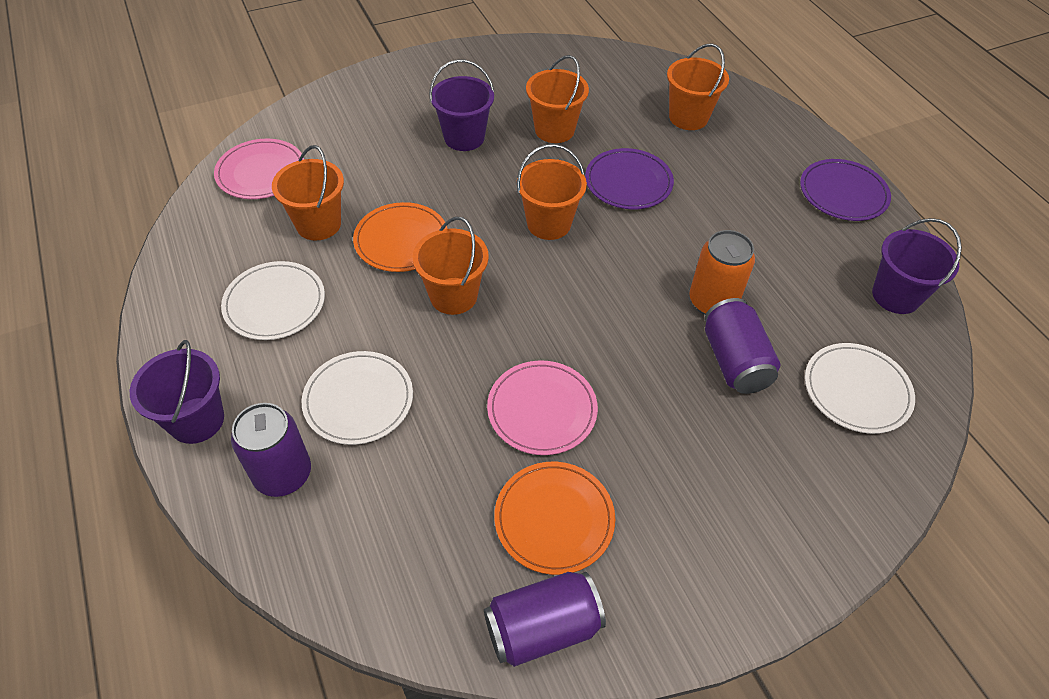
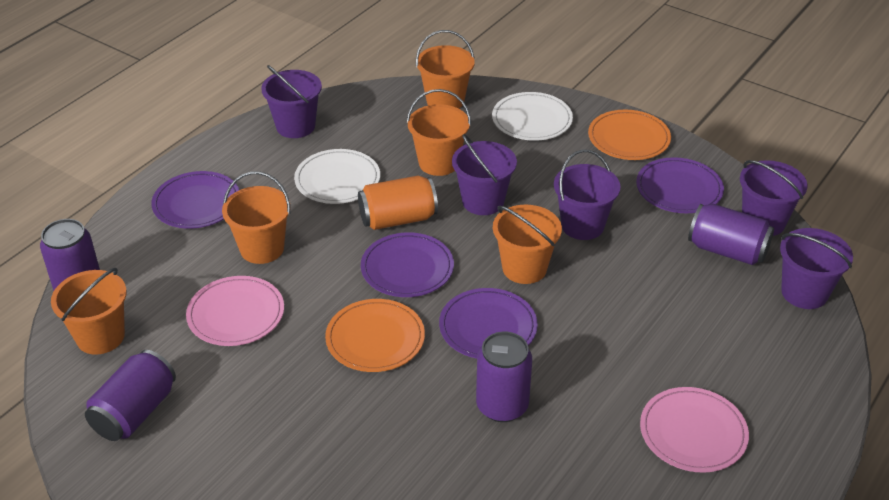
purple bucket: [130,340,224,444] [429,60,494,151] [872,218,962,314] = 3 -> [261,65,322,138] [452,134,517,215] [554,150,620,240] [740,160,808,236] [780,228,853,309] = 5
purple can: [231,403,311,497] [484,572,606,667] [705,298,780,394] = 3 -> [40,219,100,291] [85,350,176,441] [476,331,532,422] [688,204,774,265] = 4
purple plate: [585,148,674,209] [800,159,891,221] = 2 -> [151,171,239,229] [361,232,454,297] [439,288,538,359] [636,157,724,213] = 4
white plate: [221,261,325,340] [302,351,413,445] [805,343,915,434] = 3 -> [294,149,380,204] [492,92,573,141] = 2

